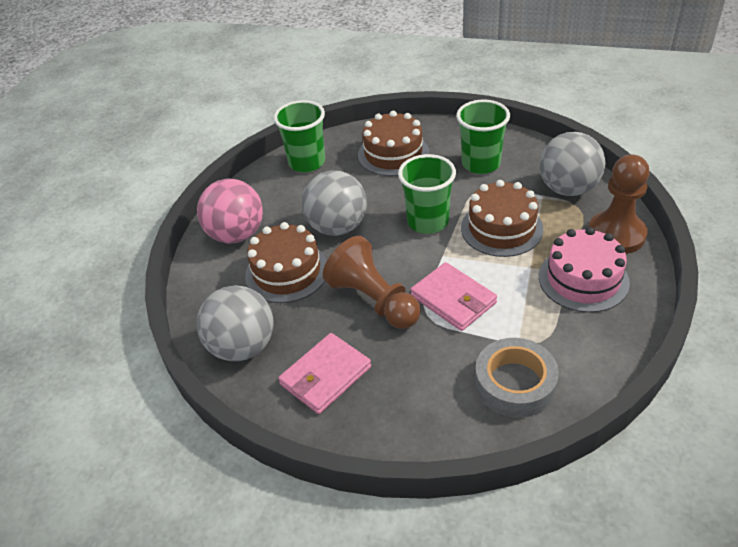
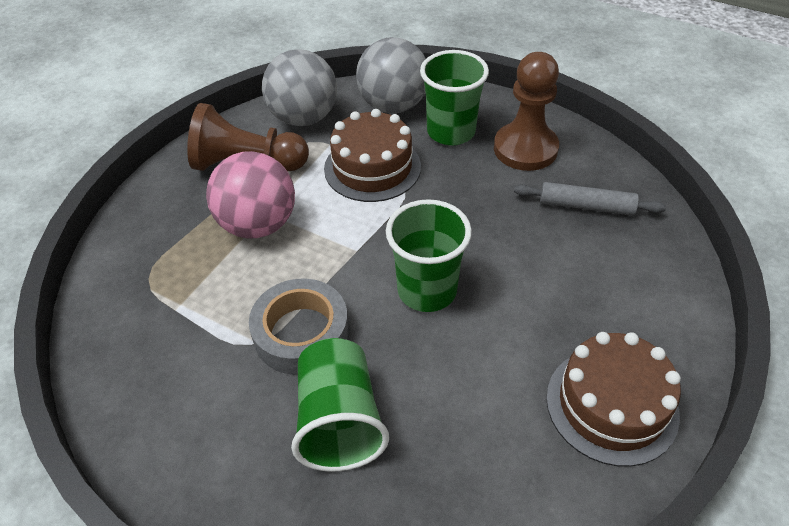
brown cake: [245,222,327,303] [358,111,429,176] [461,180,543,257] = 3 -> [324,109,421,202] [546,332,681,467] = 2
grey ball: [197,285,274,361] [302,171,367,236] [539,132,606,196] = 3 -> [262,49,337,126] [356,37,426,113] = 2
grey rolling pin: none = 0 -> [514,182,666,216] = 1
pink cake: [539,227,630,313] = 1 -> none = 0
pink wallet: [278,333,371,414] [410,262,497,331] = 2 -> none = 0

